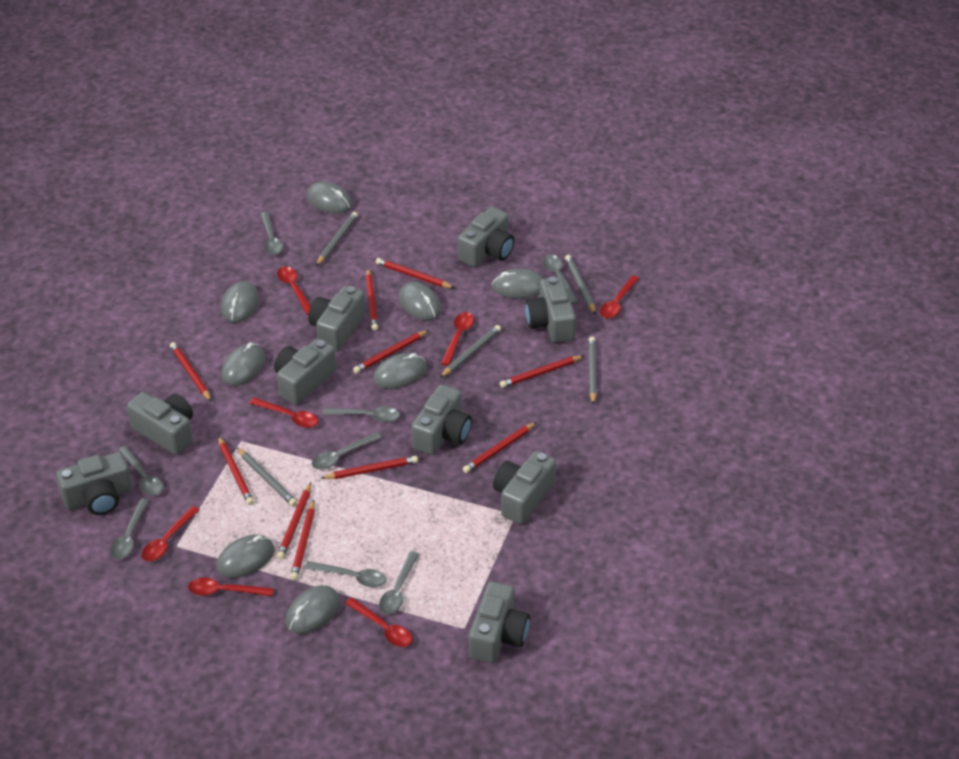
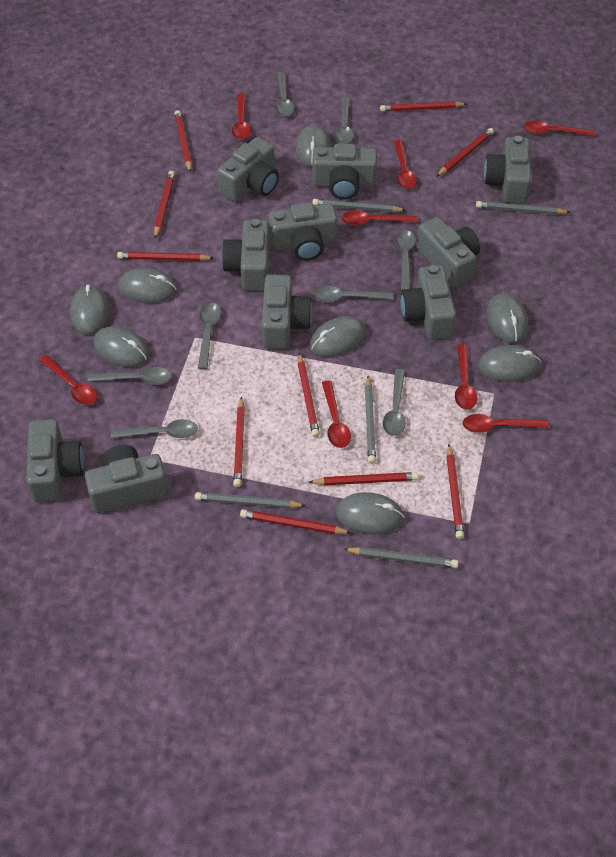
grey camera: [56,452,132,515] [127,392,193,455] [274,338,336,405] [308,286,366,352] [411,384,472,455] [458,207,514,267] [469,581,530,663] [493,451,556,524] [525,277,576,343] = 9 -> [26,419,84,502] [85,445,168,513] [217,137,279,202] [221,219,270,291] [262,275,312,349] [269,202,337,261] [313,144,377,199] [401,265,456,340] [417,217,480,288] [484,136,532,204] = 10
red spoon: [142,506,199,561] [188,578,274,596] [249,398,319,428] [277,266,311,315] [345,597,412,647] [441,312,474,366] [600,275,639,319] = 7 -> [39,355,97,405] [232,93,251,140] [322,380,351,448] [342,210,418,226] [394,140,417,189] [455,344,477,410] [463,414,549,433] [523,120,596,137] = 8

